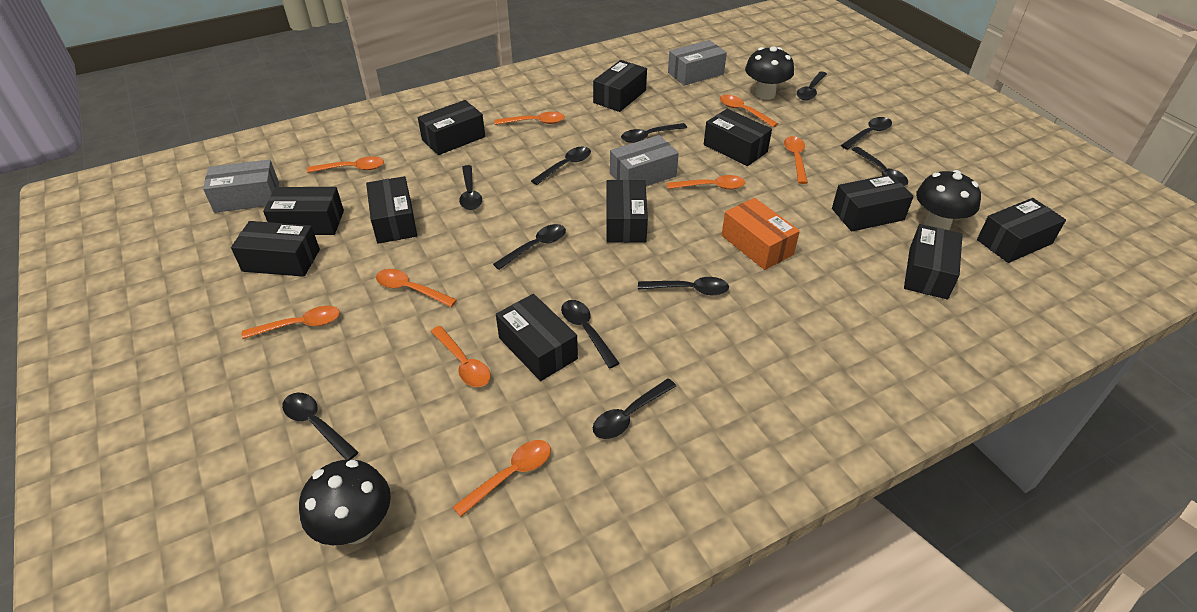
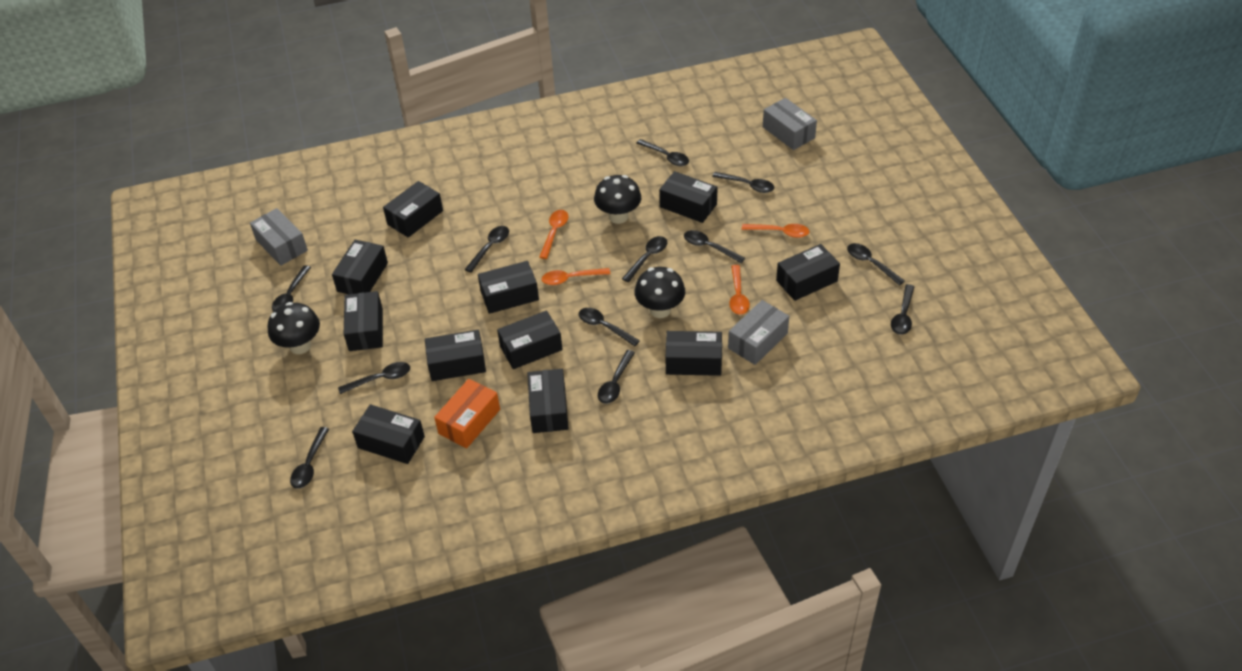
black spoon: [282,393,359,460] [459,165,482,210] [493,224,566,270] [531,147,591,185] [561,300,620,368] [593,378,676,439] [621,123,687,143] [638,277,729,295] [797,71,827,100] [841,117,892,150] [852,147,908,186] = 11 -> [272,265,311,312] [290,427,329,489] [338,362,410,394] [465,226,509,272] [579,308,640,346] [598,350,635,404] [622,236,667,282] [636,139,689,166] [684,230,745,263] [712,172,774,193] [847,243,905,285] [891,284,914,335] = 12
orange spoon: [242,306,340,339] [307,156,384,173] [376,269,457,307] [431,326,491,387] [453,440,551,517] [494,112,565,125] [667,175,745,190] [720,95,778,127] [784,136,808,184] = 9 -> [539,210,568,259] [542,268,610,285] [729,265,750,315] [742,224,809,238] = 4

